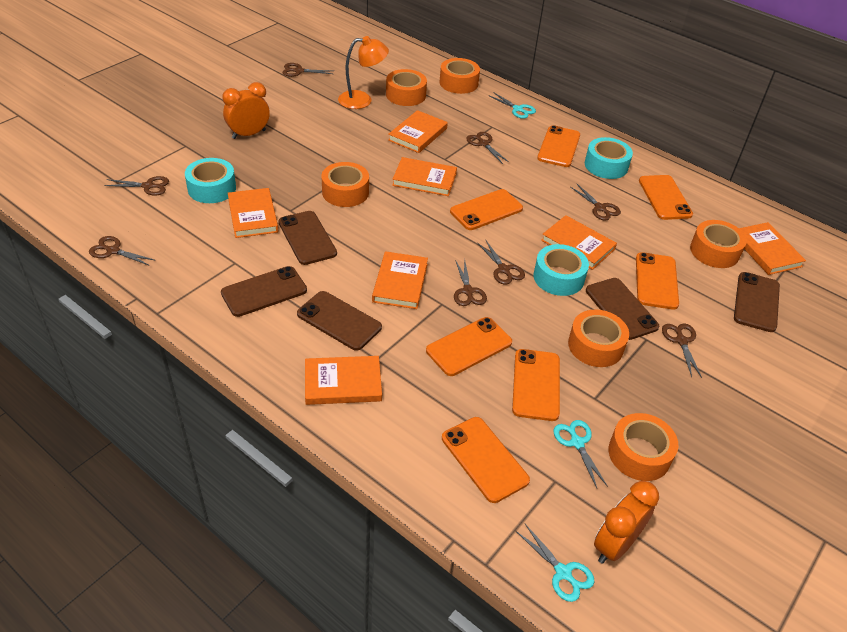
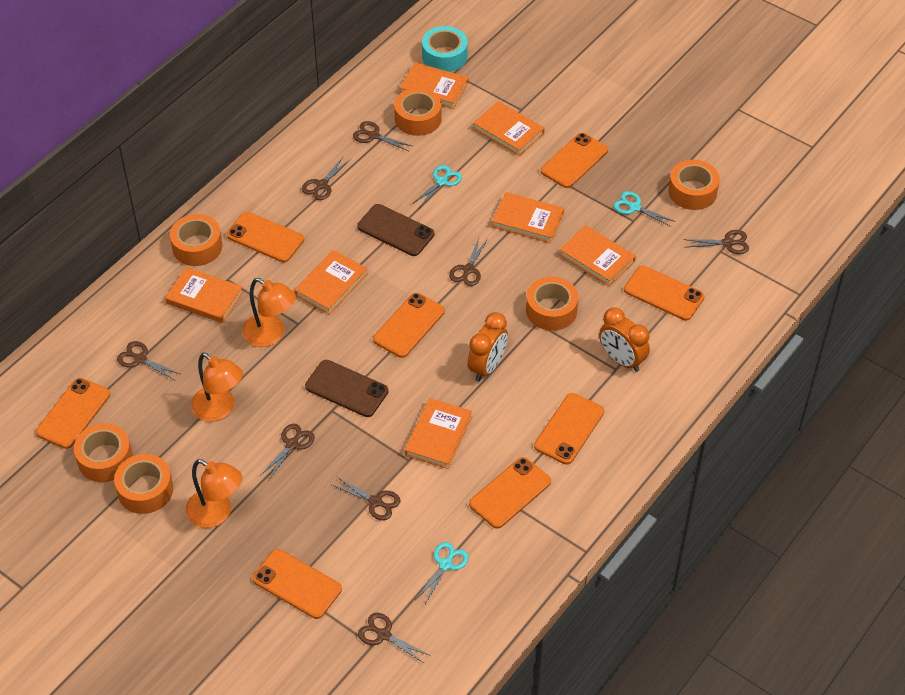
brown phone: [221,266,307,317] [278,211,337,265] [297,291,382,351] [586,278,659,340] [734,272,780,332] = 5 -> [305,360,388,417] [357,204,434,256] = 2
orange lamp: [338,36,389,109] = 1 -> [186,459,242,528] [191,352,243,422] [242,278,296,347] = 3
orange phone: [426,317,512,376] [442,417,530,503] [450,189,523,230] [512,349,560,421] [537,125,580,167] [636,252,679,310] [639,175,693,220] = 7 -> [36,378,110,449] [226,212,304,262] [252,549,342,619] [373,293,445,358] [469,457,551,529] [534,393,604,465] [541,133,608,188] [624,266,705,321] = 8
turquoise tape: [185,158,236,203] [533,244,589,296] [585,137,633,179] = 3 -> [422,26,468,72] = 1

